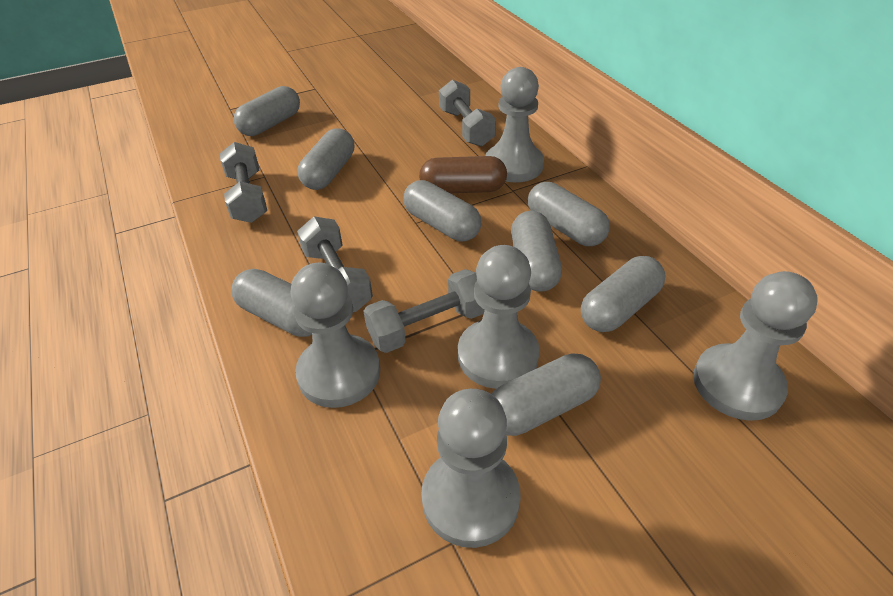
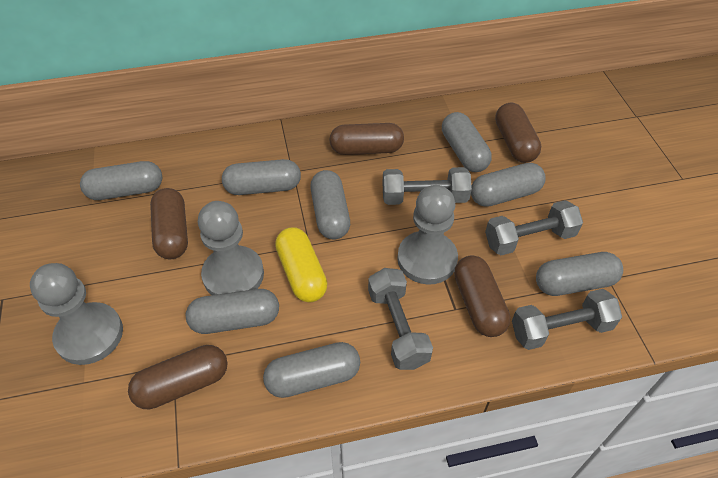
brown capsule: [419,156,507,193] = 1 -> [128,345,228,409] [150,188,188,259] [329,123,404,155] [454,255,510,337] [495,103,541,163] = 5
grey pawn: [290,263,380,408] [421,389,521,548] [458,245,540,389] [486,67,544,182] [693,271,818,421] = 5 -> [30,263,123,365] [198,201,264,295] [397,185,458,285] = 3
yellow capsule: none = 0 -> [275,227,328,302] = 1

